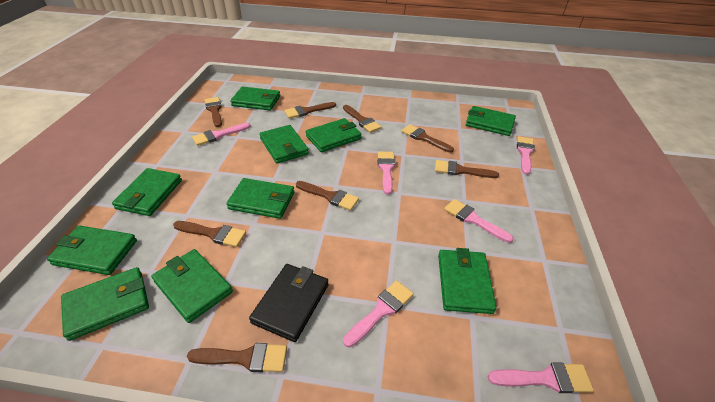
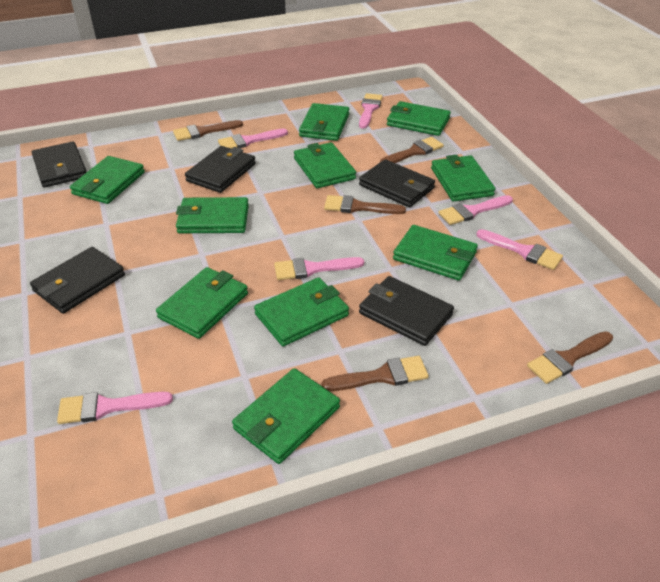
black wallet: [249,264,329,342] = 1 -> [30,247,125,314] [32,141,87,188] [185,146,256,193] [359,159,435,207] [359,276,454,346] = 5
brown brush: [173,221,246,247] [187,343,287,372] [205,97,222,127] [284,102,336,119] [296,181,359,211] [343,105,382,133] [401,124,454,153] [435,160,499,178] = 8 -> [173,120,243,141] [322,356,429,391] [324,195,406,214] [380,137,444,163] [527,331,613,384] = 5

